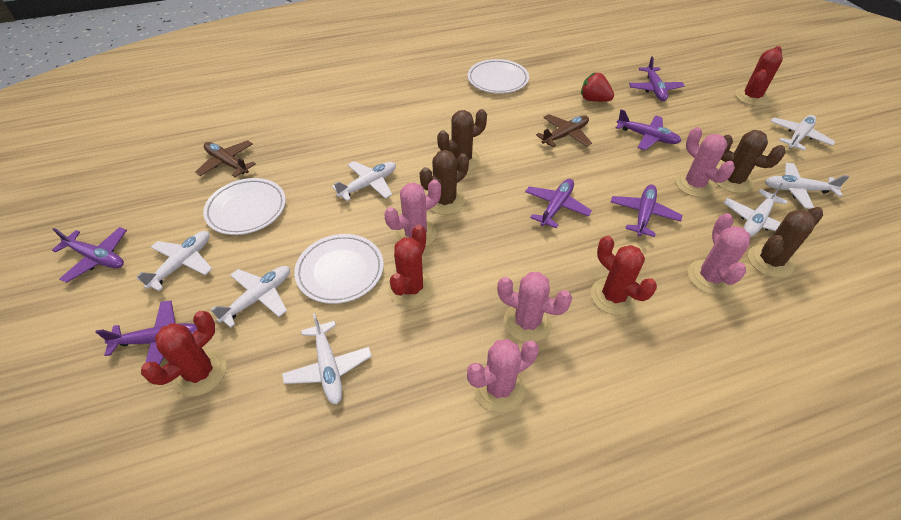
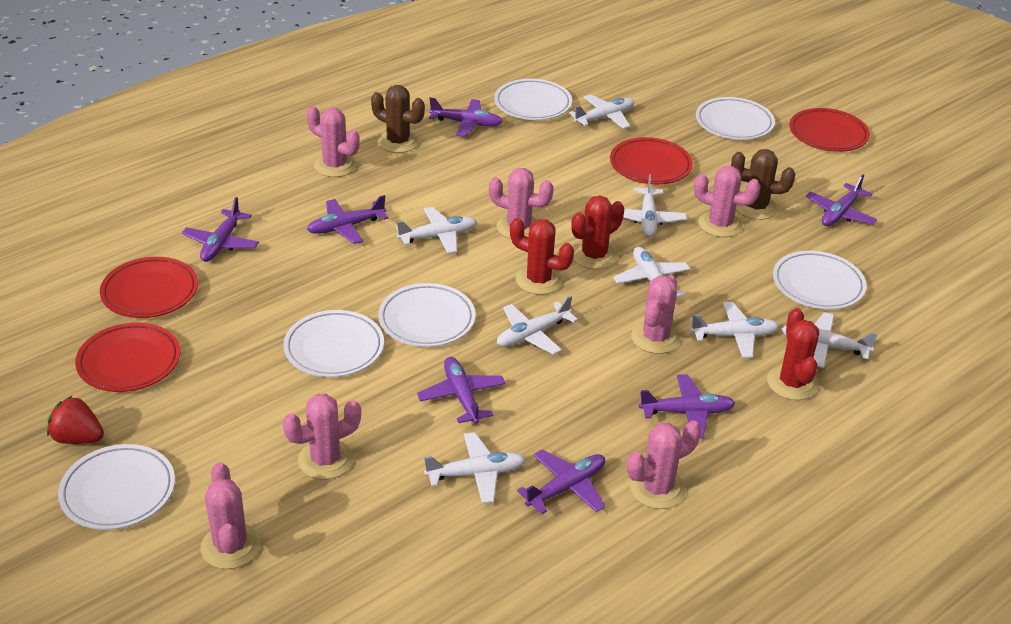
brown cactus: [420,150,469,215] [437,109,487,171] [715,130,786,193] [748,207,823,278] = 4 -> [371,85,425,153] [731,149,795,220] = 2
brown plane: [195,140,256,177] [536,114,592,147] = 2 -> none = 0
pink cactus: [384,179,441,247] [467,339,539,412] [497,272,572,342] [675,127,735,197] [688,213,750,295] = 5 -> [200,462,261,569] [283,394,361,480] [307,106,360,177] [489,168,554,239] [627,421,701,509] [631,275,681,354] [694,166,761,237] = 7
purple plane: [52,227,127,283] [96,300,197,365] [525,179,592,228] [611,184,682,237] [616,109,681,150] [629,56,685,101] = 6 -> [182,197,259,262] [307,195,388,244] [417,357,506,424] [429,97,503,137] [517,450,605,514] [639,374,735,438] [806,174,877,226] = 7
red cactus: [141,311,226,396] [389,225,434,307] [591,236,657,315] [735,46,783,106] = 4 -> [510,218,574,295] [572,196,624,270] [767,308,819,400] = 3
red plate: none = 0 -> [75,322,180,392] [100,257,198,318] [610,137,693,185] [789,108,870,152] = 4
white plane: [136,231,212,291] [211,266,290,328] [282,313,372,405] [332,161,396,201] [724,183,788,237] [765,163,850,209] [770,115,835,151] = 7 -> [396,207,477,253] [424,432,526,503] [497,296,578,355] [569,94,634,129] [613,247,690,297] [623,174,687,237] [690,302,779,358] [781,312,878,368] = 8
white plate: [203,178,286,235] [294,234,384,304] [468,59,529,94] = 3 -> [58,444,175,530] [283,310,384,377] [378,283,476,347] [494,79,572,120] [696,97,775,140] [773,251,867,310] = 6

